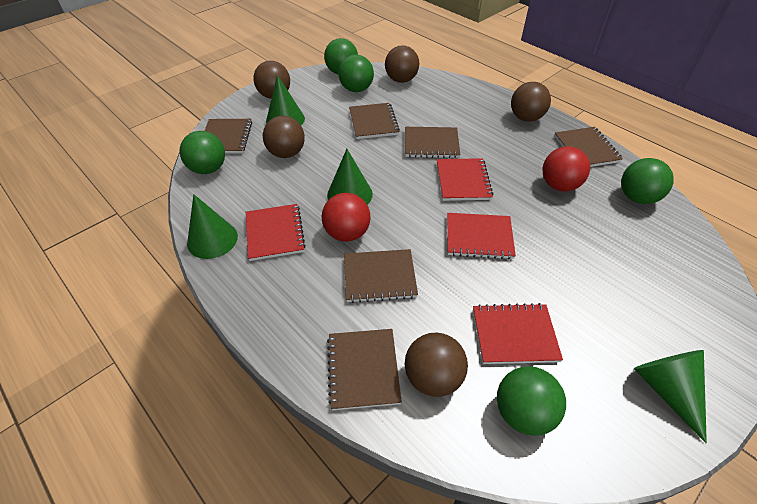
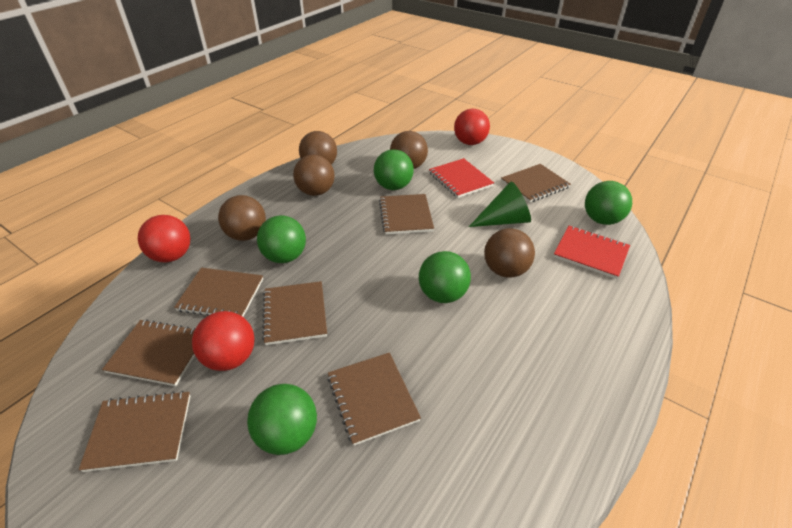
brown notebook: [205,119,252,154] [327,329,402,410] [344,249,418,303] [349,103,400,139] [405,127,460,158] [554,127,623,167] = 6 -> [79,391,190,472] [102,319,196,386] [174,268,263,317] [262,281,327,345] [327,352,421,446] [379,194,434,235] [501,164,571,203] = 7
green cone: [187,194,238,259] [266,75,305,125] [327,149,373,204] [634,350,707,443] = 4 -> [469,181,531,227] = 1
red ball: [321,193,371,242] [542,146,590,191] = 2 -> [138,215,190,263] [192,311,255,371] [454,109,490,145] = 3
red notebook: [246,204,306,261] [437,158,494,201] [447,213,516,259] [473,303,563,364] = 4 -> [429,158,494,198] [553,226,630,279] = 2

